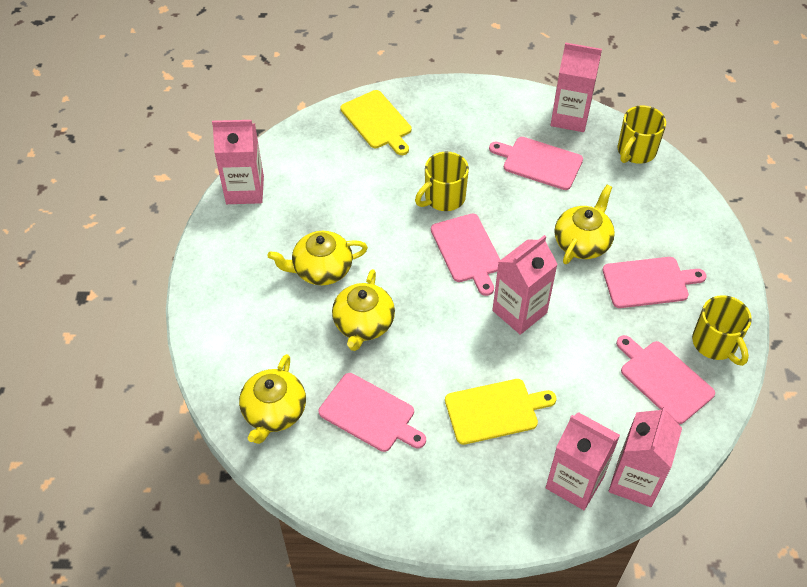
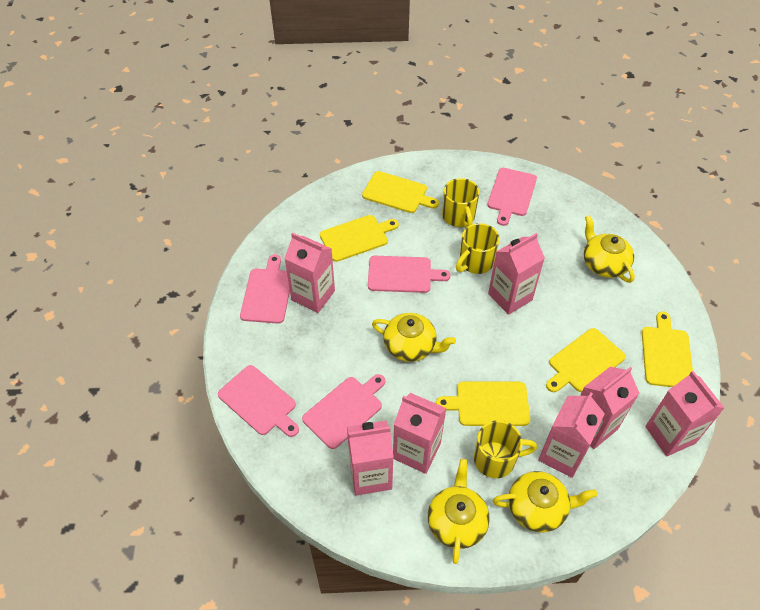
pink carton: [212,120,264,204] [492,235,558,335] [546,412,620,510] [551,42,602,132] [609,406,682,507] = 5 -> [284,232,335,313] [347,421,394,495] [393,393,446,474] [488,233,545,315] [538,392,605,478] [580,367,639,449] [645,371,724,456] = 7
yellow cutting board: [341,90,411,155] [445,379,557,445] = 2 -> [320,215,399,262] [362,171,439,213] [436,382,530,426] [546,328,626,392] [642,312,693,387] = 5

